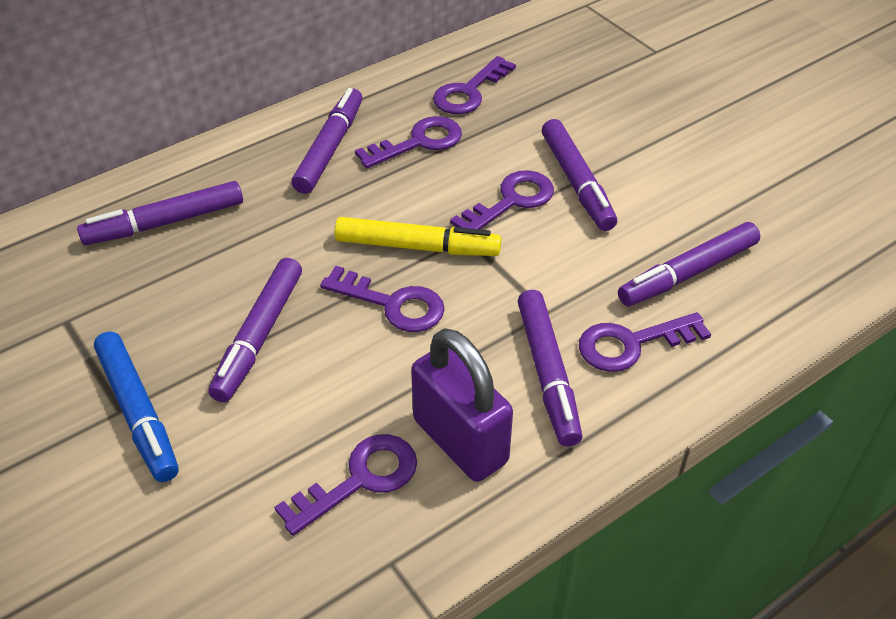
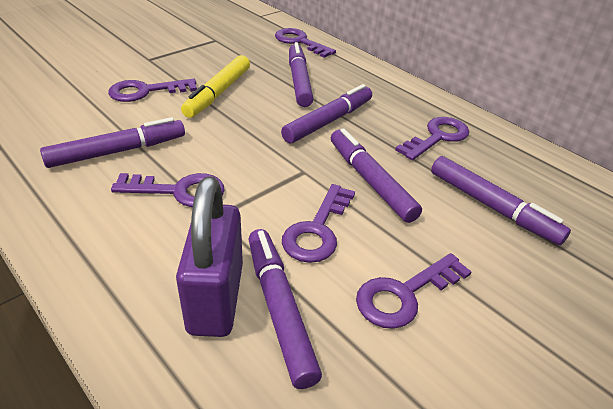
blue marker: [94,332,179,482] = 1 -> none = 0

